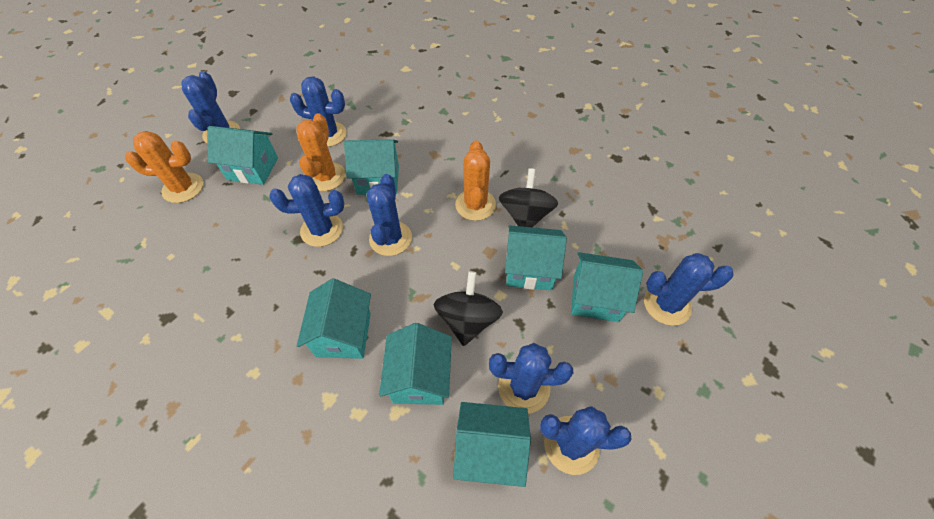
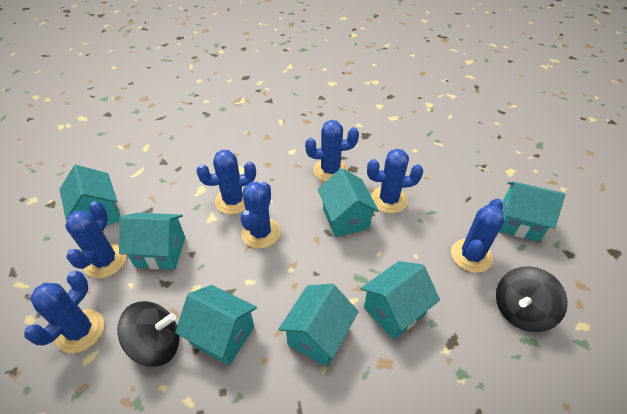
orange cactus: [125,131,203,203] [297,113,346,191] [455,141,496,221] = 3 -> none = 0

